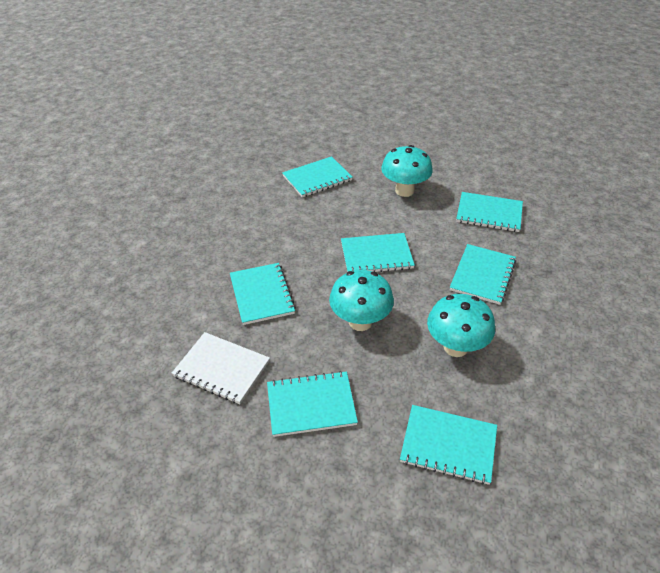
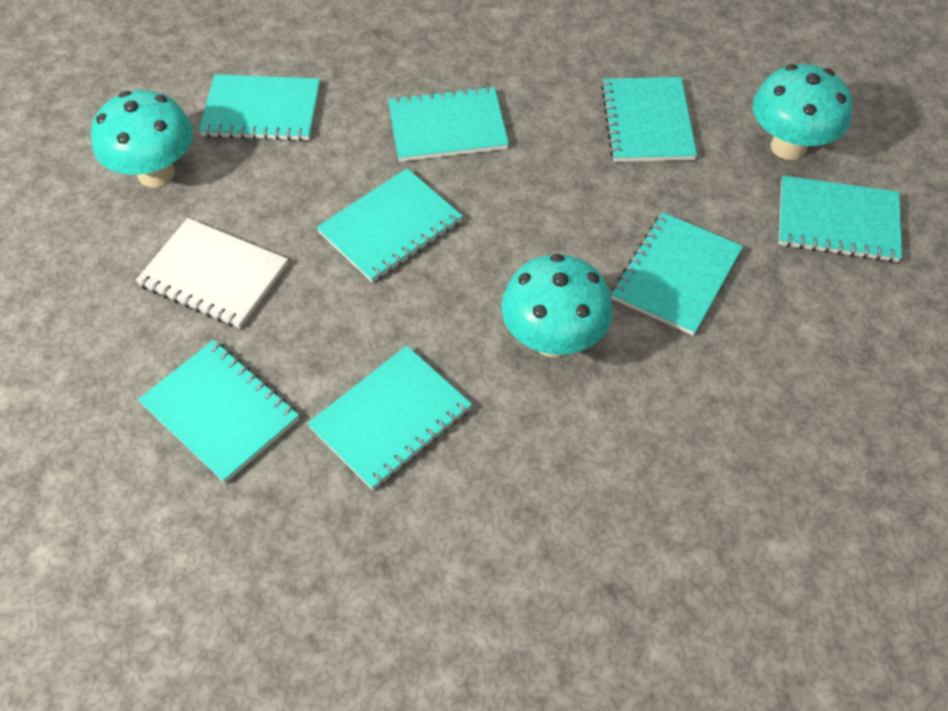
turquoise notebook: [230,263,296,325] [267,371,358,437] [282,156,353,197] [341,233,415,272] [400,405,497,485] [450,244,516,305] [456,192,523,232] = 7 -> [138,340,299,483] [199,74,320,141] [307,345,472,490] [317,168,463,283] [388,86,509,162] [601,77,697,162] [611,212,743,336] [779,175,902,263] = 8

